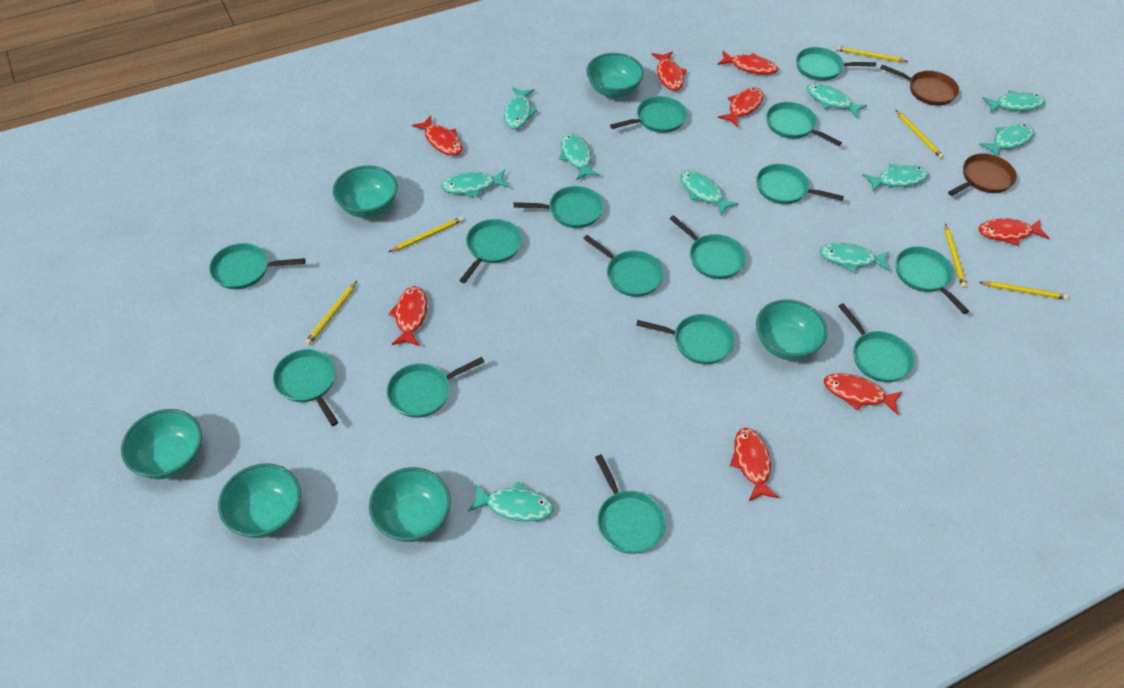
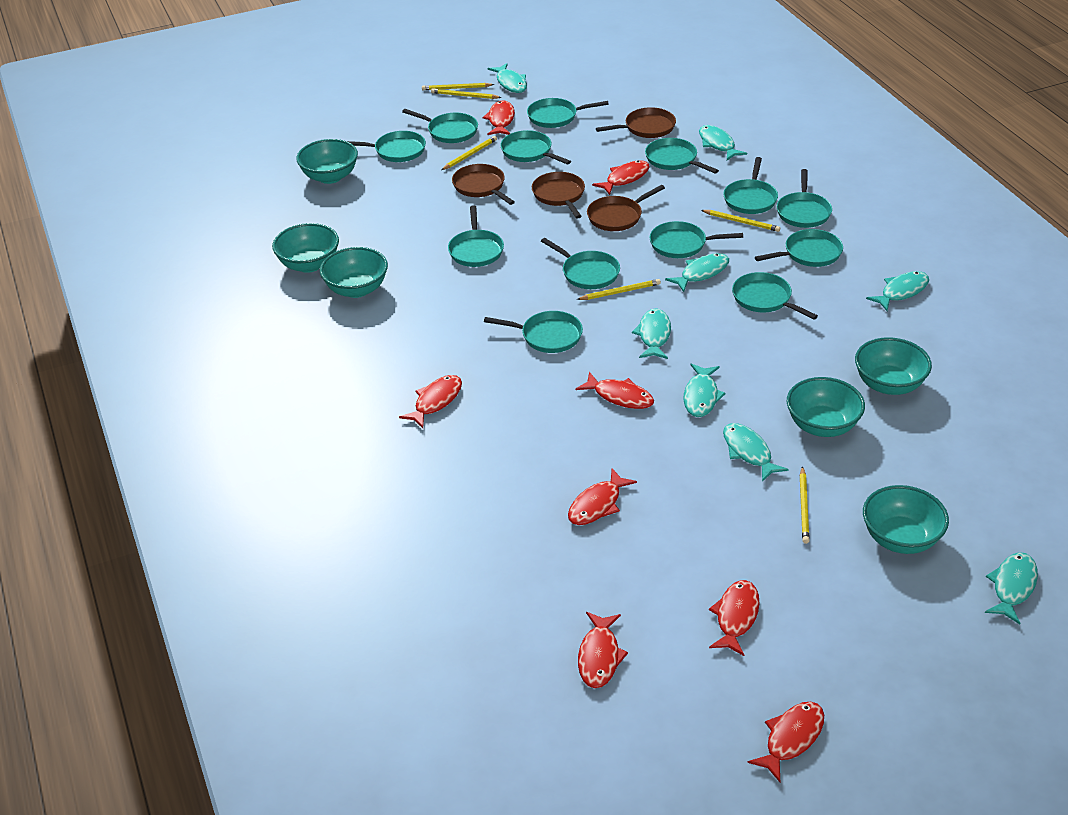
brown pan: [880,64,959,106] [948,153,1017,196] = 2 -> [452,164,515,205] [532,172,585,219] [587,185,665,231] [596,107,676,138] = 4
turquoise fish: [441,170,509,198] [468,481,554,522] [504,87,537,129] [559,133,600,180] [680,170,739,216] [807,83,867,118] [819,243,890,272] [863,164,929,192] [979,124,1034,156] [982,90,1045,113] = 10 -> [487,63,527,93] [632,308,671,359] [665,253,729,292] [684,364,726,417] [699,125,747,160] [723,423,789,482] [866,271,929,311] [985,552,1038,624] = 8
turquoise pan: [209,243,305,289] [273,349,338,426] [387,357,485,418] [459,219,522,283] [514,186,603,228] [583,235,664,297] [595,454,666,554] [610,96,687,133] [636,314,735,364] [669,215,746,279] [756,164,844,204] [766,102,842,146] [796,47,876,81] [838,303,915,382] [896,246,969,314] = 15 -> [347,131,426,162] [402,109,478,143] [448,205,504,267] [484,311,583,353] [500,130,571,165] [527,98,609,128] [541,238,620,289] [645,138,719,174] [649,221,743,258] [723,157,778,214] [732,272,818,320] [755,229,843,267] [777,169,832,228] = 13

